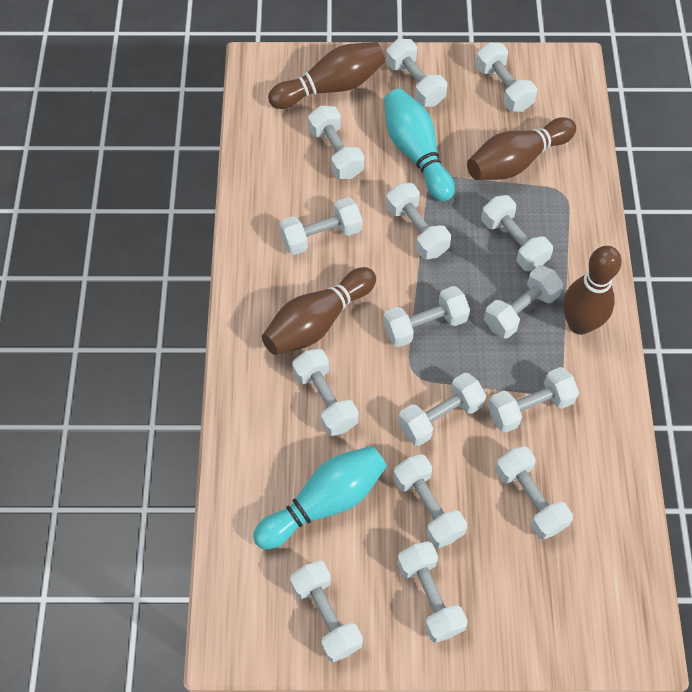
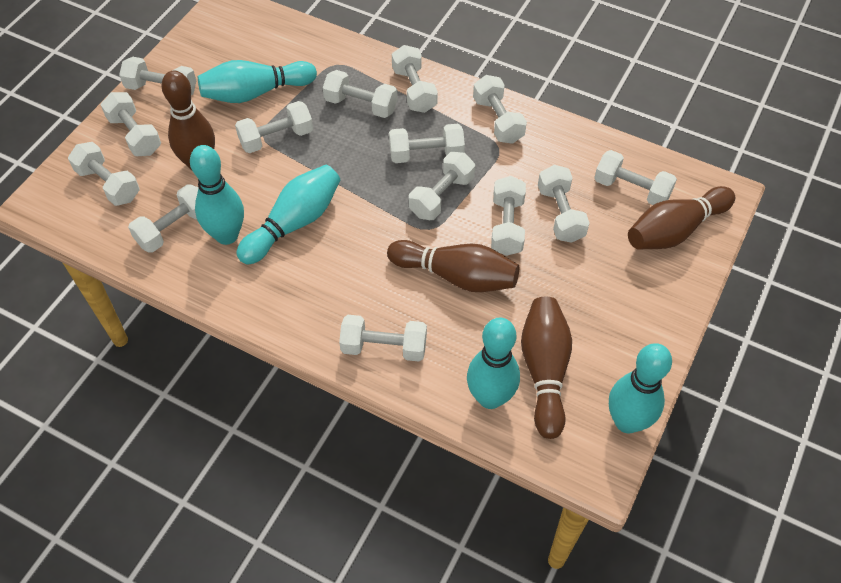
turquoise bowling pin: [253,446,387,550] [384,89,455,202] = 2 -> [190,145,244,245] [198,60,317,103] [236,165,340,265] [467,318,520,409] [609,343,672,433] = 5
white dumbbell: [279,197,362,255] [290,560,363,662] [292,349,359,436] [308,105,365,179] [383,286,470,347] [386,39,447,107] [386,183,451,259] [393,454,467,548] [397,541,468,643] [398,373,486,446] [475,42,537,112] [481,195,553,271] [484,265,563,338] [488,367,579,433] [495,446,573,540] = 15 -> [68,142,139,206] [101,92,161,156] [119,57,196,95] [128,184,198,253] [235,101,313,153] [323,70,397,118] [339,315,427,362] [389,124,465,163] [392,45,438,113] [409,152,475,220] [473,75,527,144] [491,176,526,256] [538,165,590,243] [594,150,677,205] = 14

